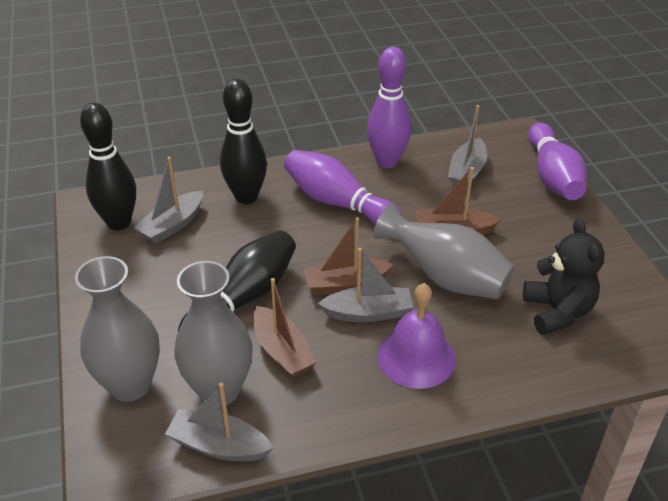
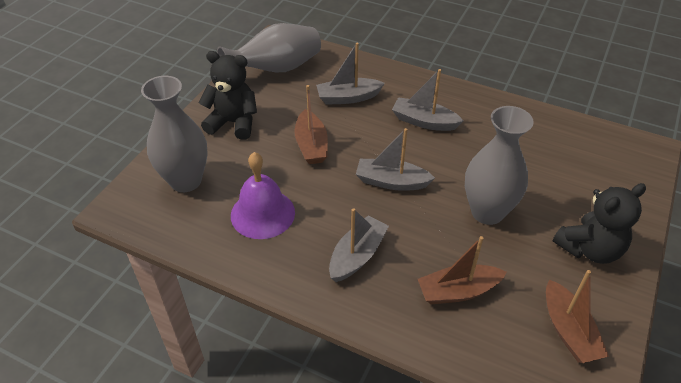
black bowling pin: [80,103,136,230] [178,230,296,331] [220,79,267,204] = 3 -> none = 0
black teddy bear: [523,219,605,335] = 1 -> [199,51,257,140] [553,183,646,264] = 2
purple bowling pin: [284,150,402,225] [367,47,411,168] [528,123,587,200] = 3 -> none = 0

